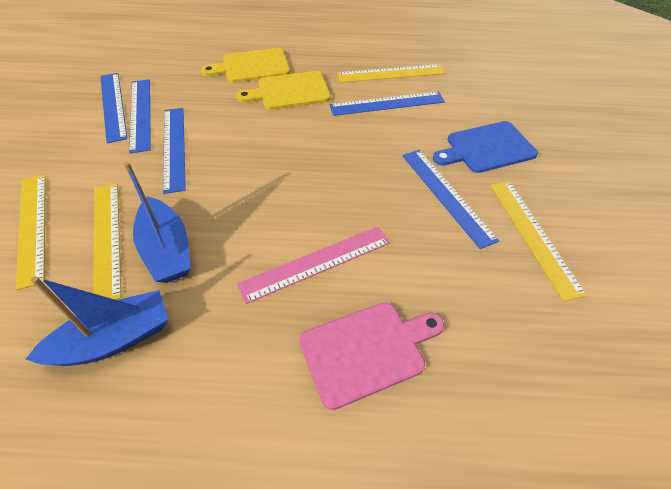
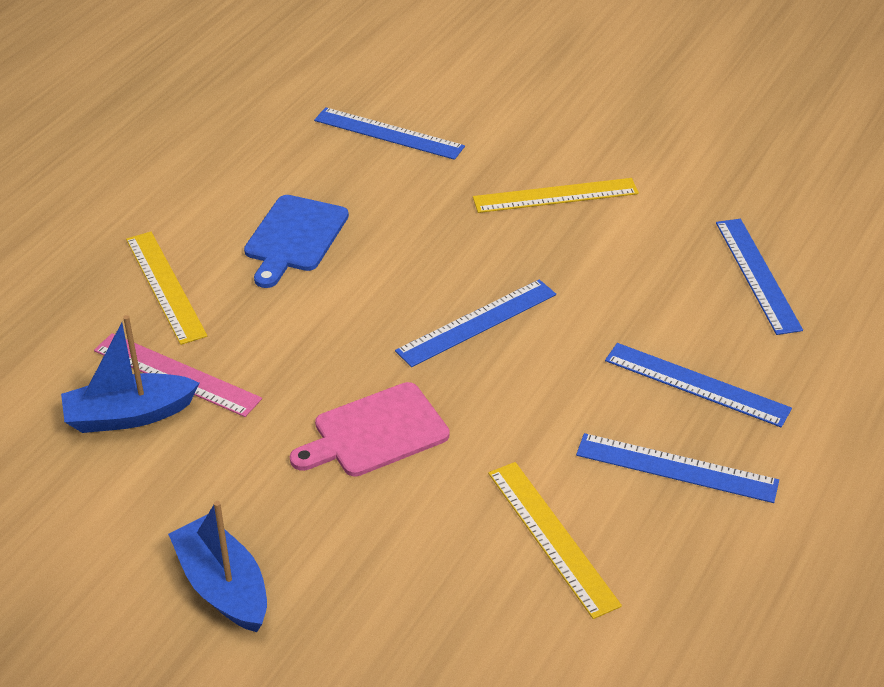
yellow cutting board: [201,48,290,83] [236,71,331,110] = 2 -> none = 0
yellow ruler: [16,175,46,290] [93,183,121,300] [337,64,445,83] [490,181,587,301] = 4 -> [126,232,207,345] [473,178,639,213] [488,462,622,619] = 3

